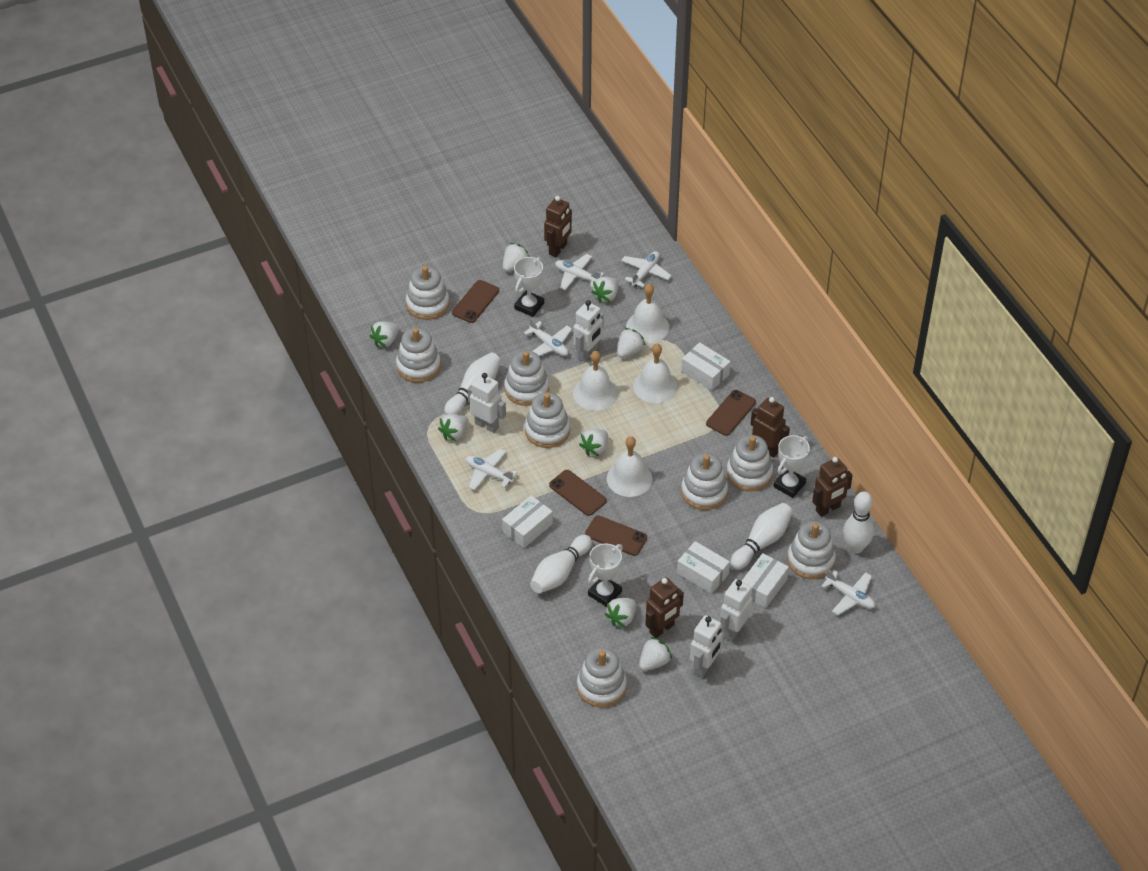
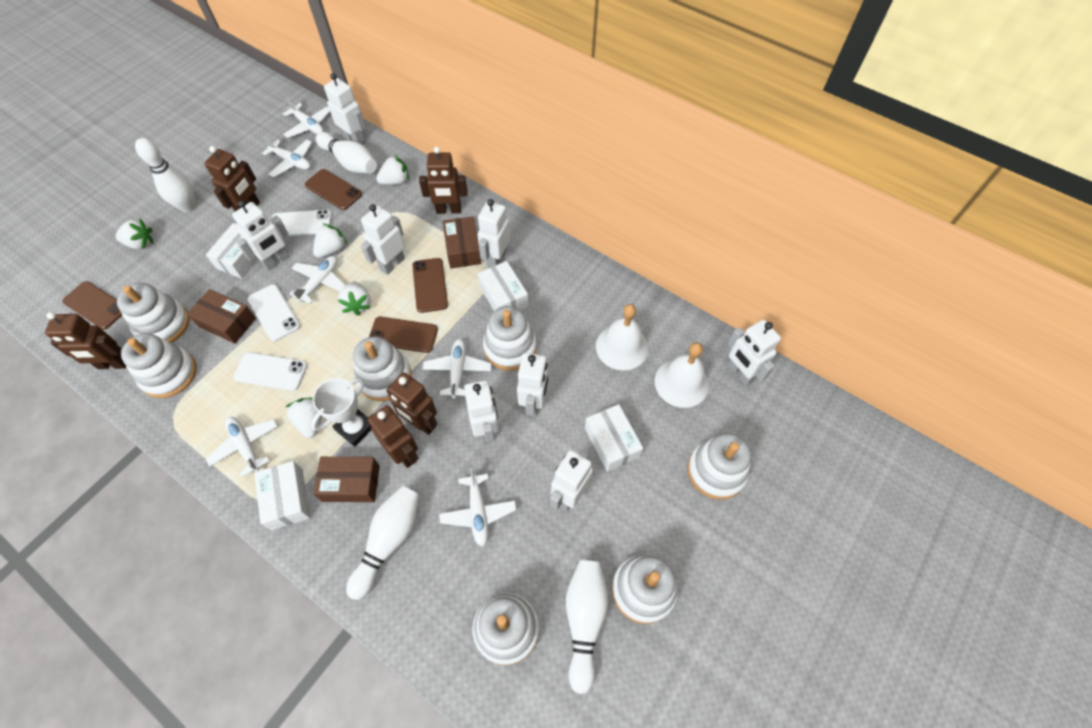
brown box: none = 0 -> [187,289,256,344] [313,457,380,502] [443,216,481,268] = 3
brown robot: [544,196,572,257] [645,577,684,638] [751,397,790,458] [812,457,853,517] = 4 -> [45,312,126,369] [204,146,260,211] [368,405,418,468] [386,373,437,435] [419,147,468,214] = 5
white bell: [573,351,617,411] [607,436,653,497] [626,284,669,343] [633,344,678,403] = 4 -> [596,304,648,371] [655,342,709,408] = 2
white phone: none = 0 -> [233,352,307,391] [248,284,300,342] [271,210,332,236] = 3
white plane: [466,449,517,490] [524,318,572,356] [555,254,604,290] [621,251,672,287] [821,569,875,615] = 5 -> [206,417,278,477] [262,136,312,177] [283,98,330,138] [289,256,346,304] [423,339,492,399] [439,468,516,546] = 6
white robot: [468,373,506,433] [573,300,604,362] [690,615,723,678] [720,579,753,641] = 4 -> [232,200,289,271] [324,73,366,145] [361,204,405,275] [464,380,499,444] [478,199,511,268] [517,353,548,417] [550,450,593,511] [728,320,781,386] = 8
white stacking toy: [396,328,441,382] [406,266,449,320] [504,351,549,406] [525,392,570,448] [577,647,627,707] [681,453,728,510] [726,435,773,491] [787,521,836,579] = 8 -> [117,283,190,343] [121,333,196,398] [353,336,412,401] [473,592,540,665] [483,306,537,371] [612,554,678,624] [687,433,751,499] = 7
white strawberry: [370,321,399,348] [438,414,468,441] [503,243,529,272] [579,429,608,456] [591,277,619,302] [605,598,636,628] [617,328,645,358] [639,637,672,671] = 8 -> [115,219,154,250] [286,398,322,438] [313,223,348,258] [338,281,371,316] [376,155,409,185] = 5
white trophy: [514,257,544,317] [588,543,623,607] [773,435,810,498] = 3 -> [311,377,371,446] = 1

